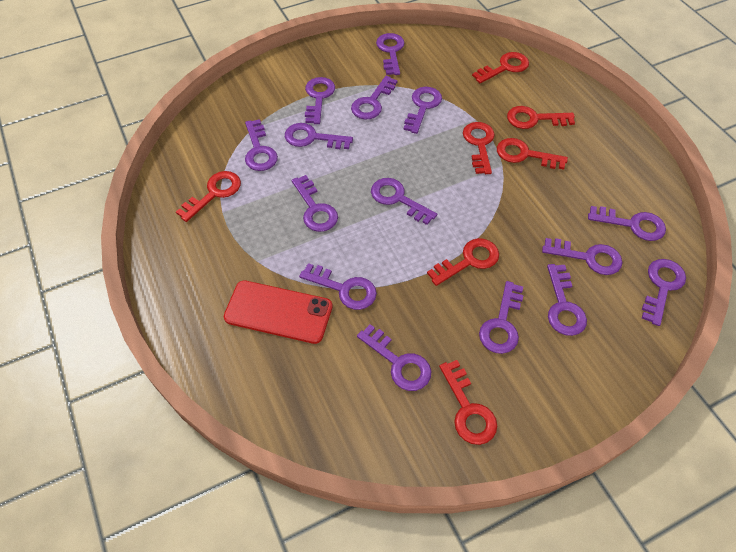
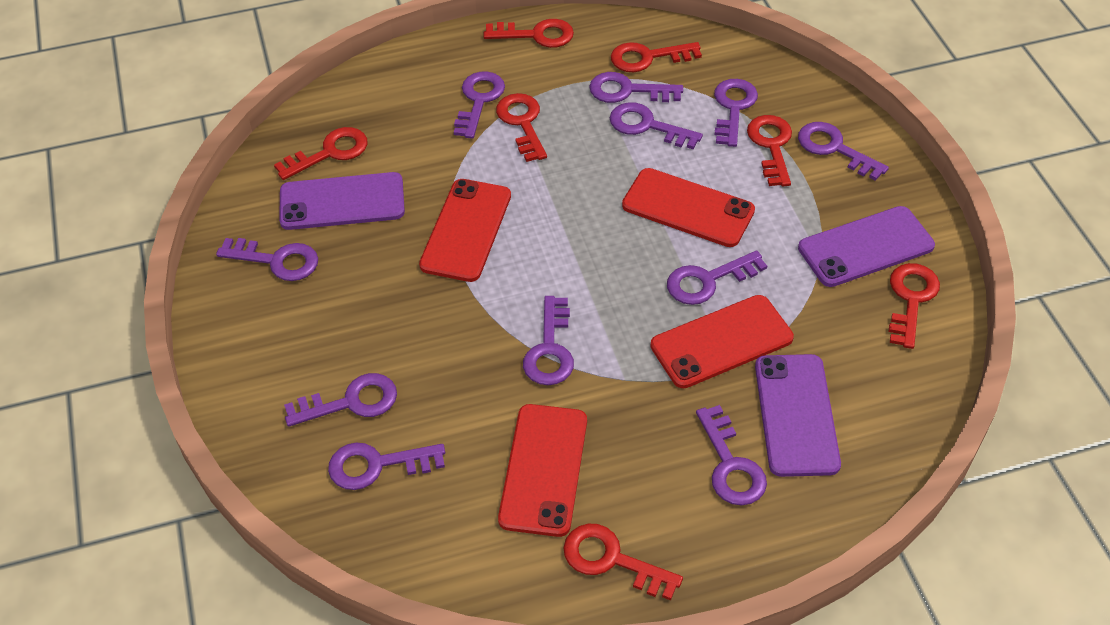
purple key: [245,119,278,171] [285,123,353,149] [292,175,338,232] [299,263,377,310] [305,77,335,124] [351,76,398,119] [357,324,431,391] [371,178,437,225] [376,33,405,75] [404,87,442,134] [479,281,524,354] [542,238,622,275] [547,264,587,336] [588,206,666,241] [642,259,686,326] = 15 -> [216,238,318,281] [284,373,397,427] [328,442,445,490] [454,72,505,139] [523,296,574,385] [589,72,683,103] [610,102,703,149] [667,250,767,305] [696,405,767,505] [714,79,758,147] [798,122,889,181] = 11
purple phone: none = 0 -> [279,172,405,230] [755,354,841,477] [798,206,935,287] = 3
red phone: [224,280,333,344] = 1 -> [419,179,511,282] [498,404,587,537] [622,168,755,247] [650,295,794,388] = 4

